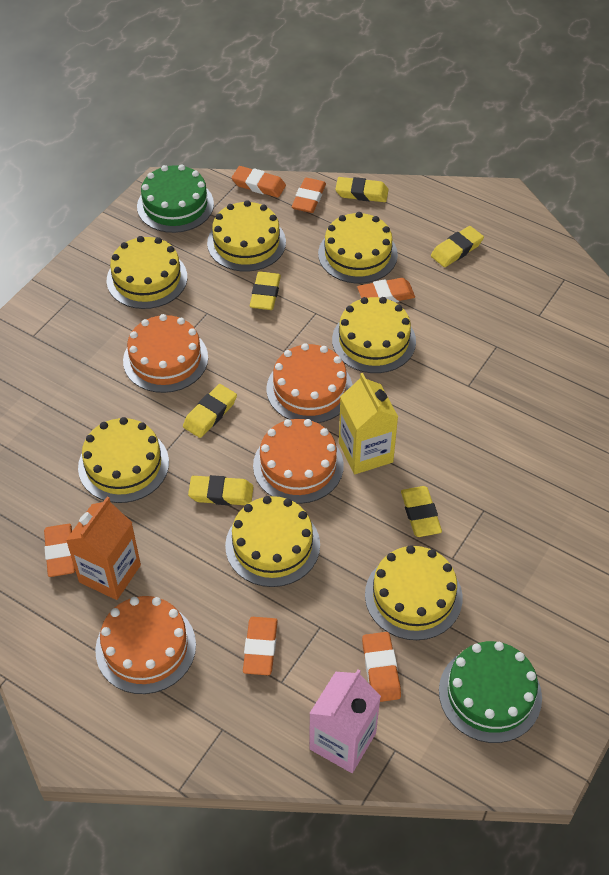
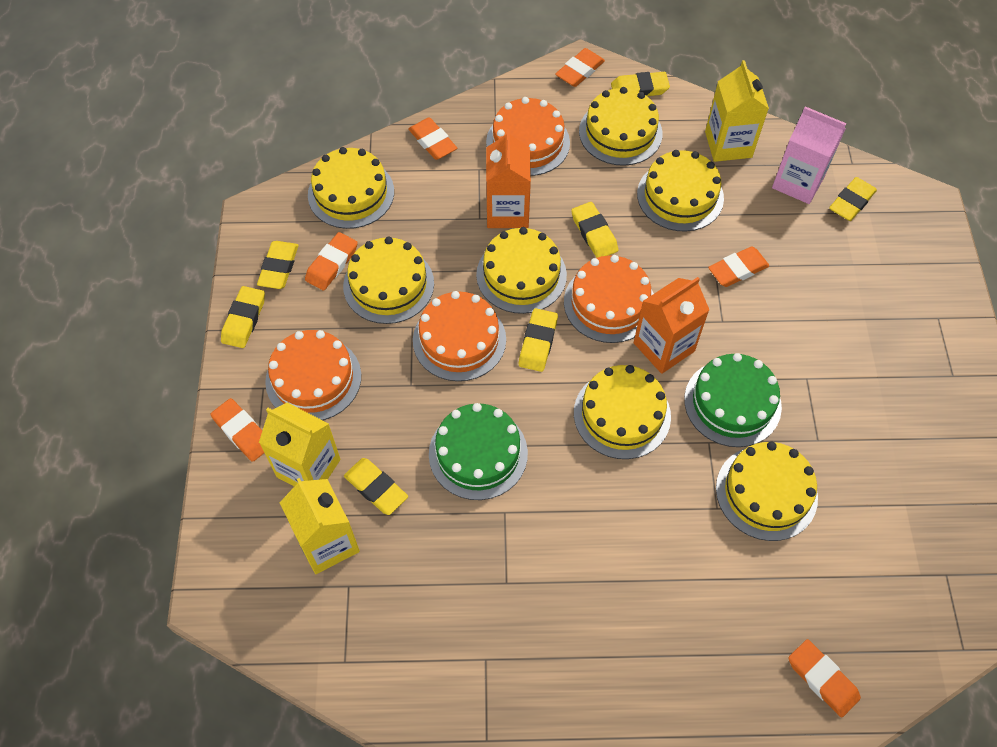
orange carton: [66,497,141,600] = 1 -> [486,129,531,228] [634,277,709,374] = 2
yellow carton: [339,373,398,474] = 1 -> [259,403,341,487] [279,478,360,574] [705,60,769,162] = 3
yellow eraser: [183,384,237,438] [188,475,253,506] [250,272,281,310] [335,177,389,202] [401,486,442,537] [431,226,484,267] = 6 -> [221,286,265,348] [257,241,298,289] [344,458,408,515] [519,308,558,372] [571,202,618,258] [611,72,670,96] [829,177,877,221] = 7

